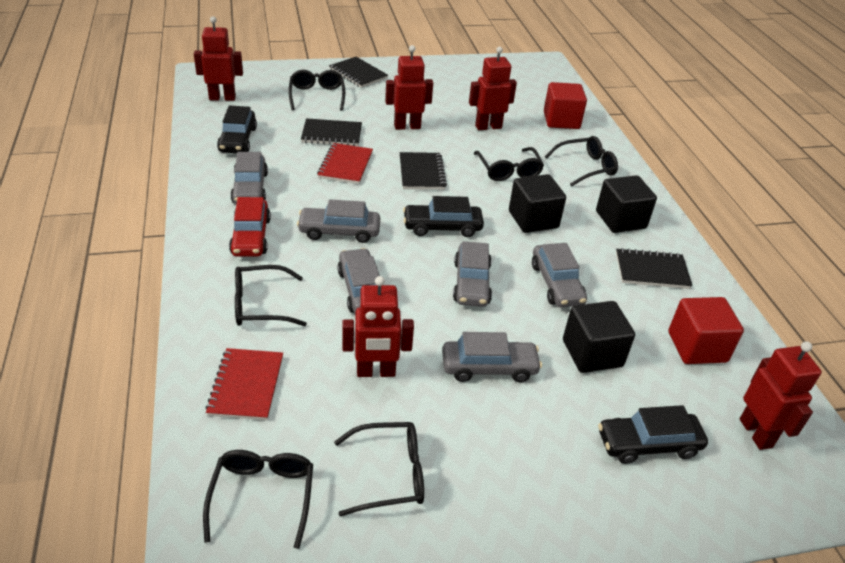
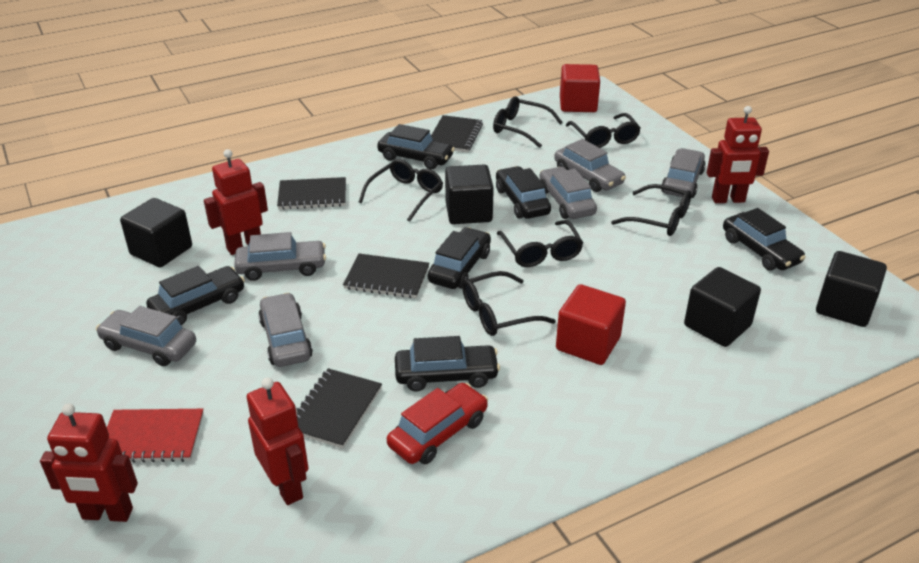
black car: [217,105,257,153] [403,196,484,237] [598,405,708,464] = 3 -> [146,266,245,325] [377,124,455,169] [395,336,500,392] [428,227,491,289] [496,166,551,219] [723,208,806,270] = 6
black cube: [509,174,566,233] [563,301,635,373] [596,175,657,233] = 3 -> [120,198,192,267] [445,165,494,224] [684,267,761,347] [816,251,887,327] = 4
red notebook: [205,348,283,420] [317,143,373,184] = 2 -> [107,409,204,463] = 1
red robot: [194,16,243,101] [342,276,414,377] [385,45,433,130] [469,47,517,130] [740,342,822,450] = 5 -> [40,404,138,522] [204,149,268,255] [247,377,308,505] [707,106,769,203] = 4

